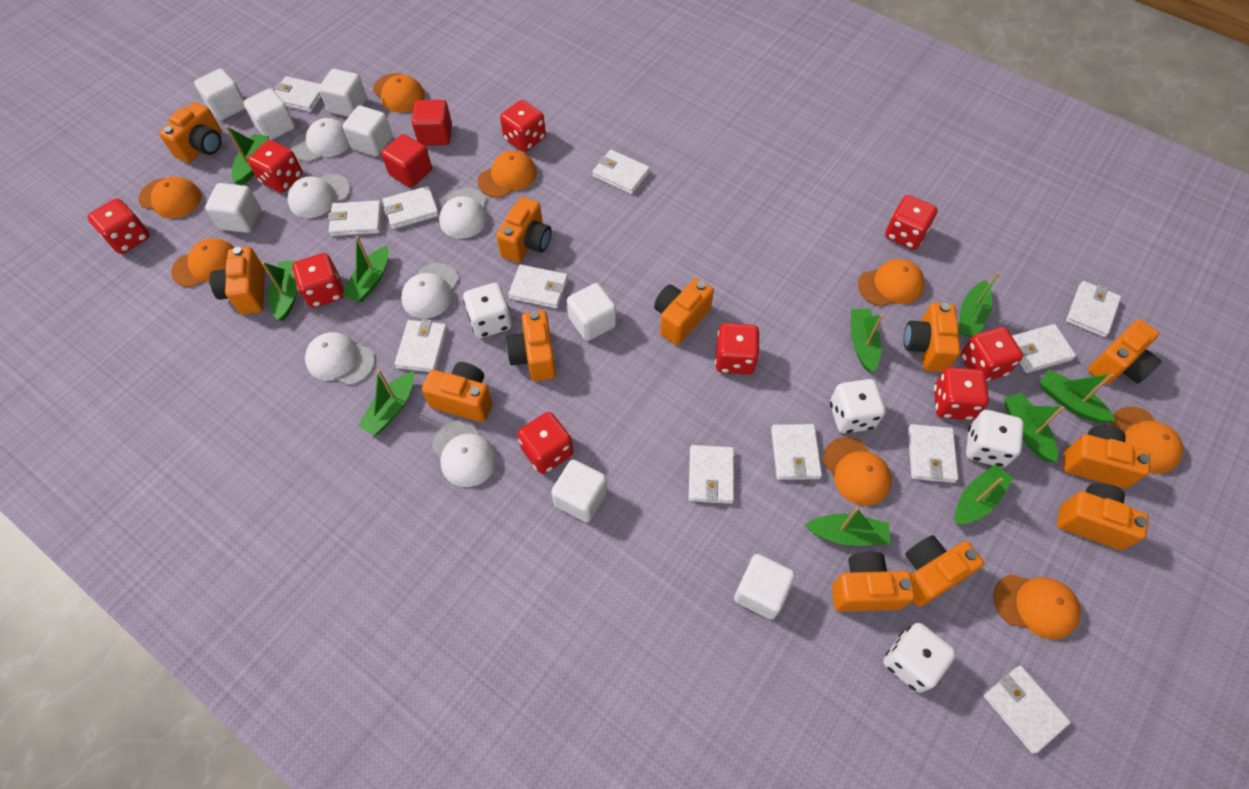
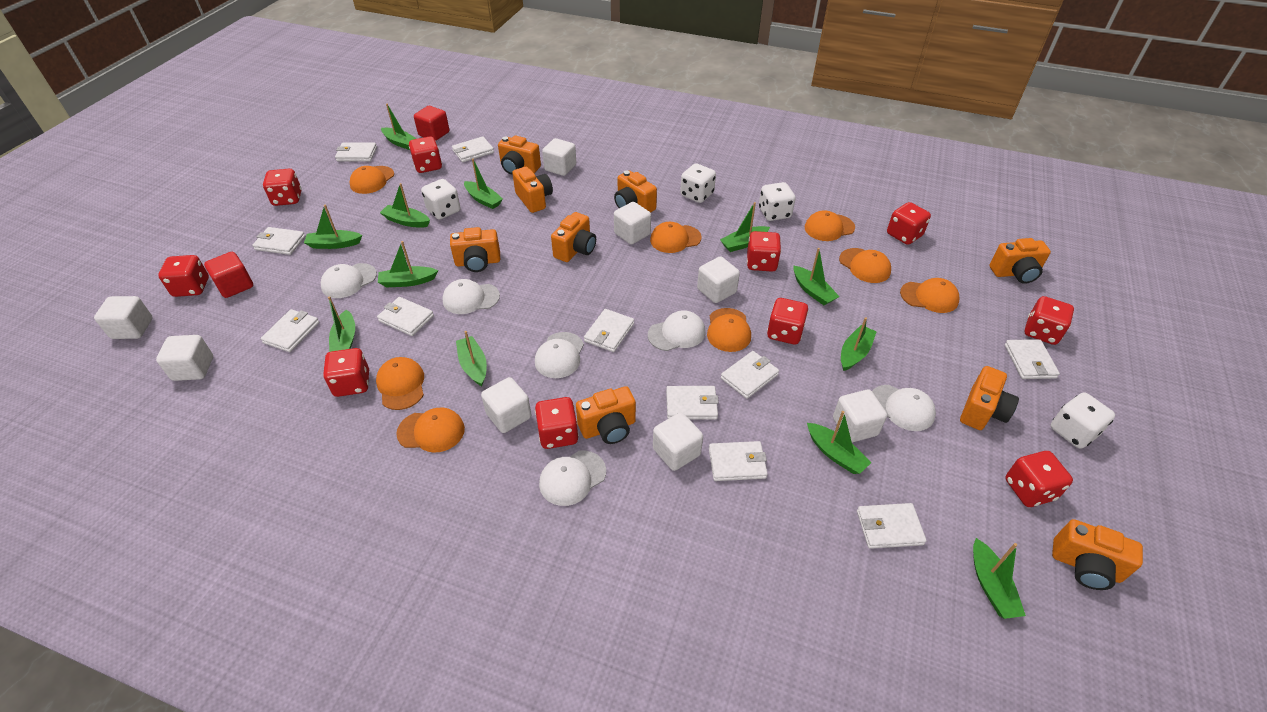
green boat: [226,126,269,185] [261,261,297,321] [342,236,389,302] [358,369,414,435] [805,507,890,546] [851,309,883,372] [955,464,1013,524] [958,272,1000,338] [1004,392,1065,463] [1040,369,1116,423] = 10 -> [304,205,362,249] [328,296,355,352] [378,241,438,287] [380,183,430,228] [381,104,417,150] [456,331,487,386] [464,159,503,209] [720,202,770,252] [793,248,839,305] [807,411,871,474] [841,317,877,371] [973,538,1026,619] = 12
orange camera: [159,102,222,163] [210,247,265,315] [422,362,493,422] [496,197,552,263] [506,310,556,381] [654,278,714,345] [832,552,915,612] [903,303,960,373] [905,535,984,607] [1057,483,1149,550] [1063,426,1150,489] [1088,319,1162,384] = 12 -> [450,227,500,272] [498,135,541,175] [512,167,553,213] [551,212,596,262] [576,386,636,444] [614,170,657,213] [960,366,1019,430] [989,238,1051,284] [1052,519,1143,590] = 9
red dice: [87,198,150,254] [247,140,303,193] [292,253,344,308] [500,100,546,152] [517,412,573,474] [715,323,760,375] [885,195,938,250] [934,367,989,420] [961,327,1023,381] = 9 -> [158,255,209,297] [263,169,302,206] [323,348,369,397] [409,136,442,173] [535,397,579,449] [747,231,781,272] [767,298,808,345] [887,202,931,245] [1005,451,1073,507] [1024,296,1074,345] = 10
white wallet: [274,76,322,112] [328,200,382,236] [383,186,439,229] [394,319,448,372] [508,264,568,309] [592,150,650,194] [689,445,734,504] [771,424,822,480] [908,424,958,483] [984,666,1071,754] [1012,324,1076,373] [1066,281,1121,337] = 12 -> [252,227,305,255] [261,309,319,352] [335,142,377,161] [377,297,434,336] [452,136,494,162] [584,309,634,352] [666,386,719,420] [709,441,768,481] [721,351,779,399] [857,503,927,549] [1005,339,1060,379] = 11

